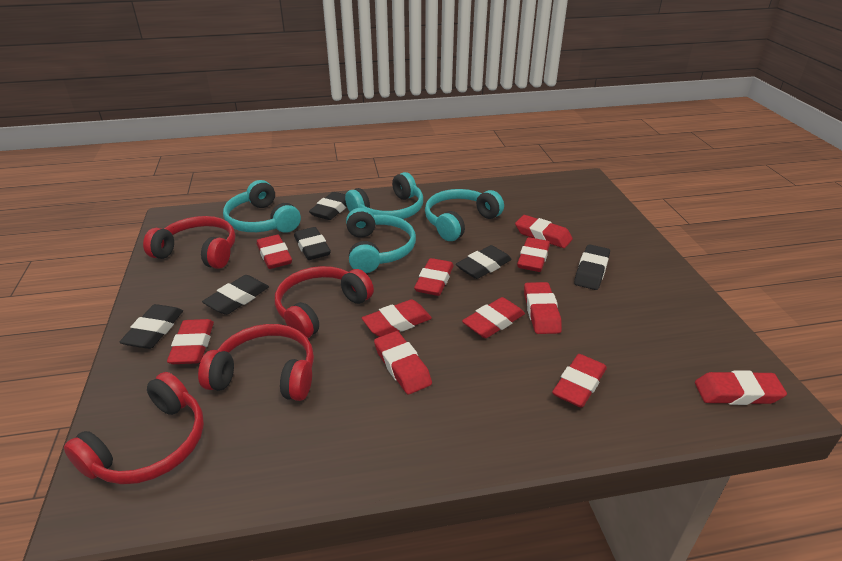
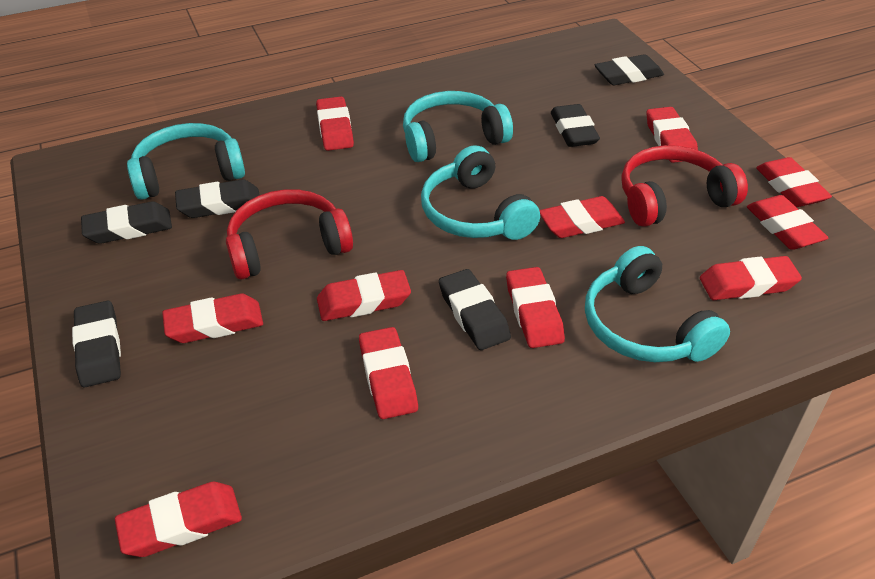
red headphones: [64,372,204,484] [143,216,236,269] [198,324,314,401] [275,266,374,338] = 4 -> [226,189,353,279] [621,145,748,227] = 2

